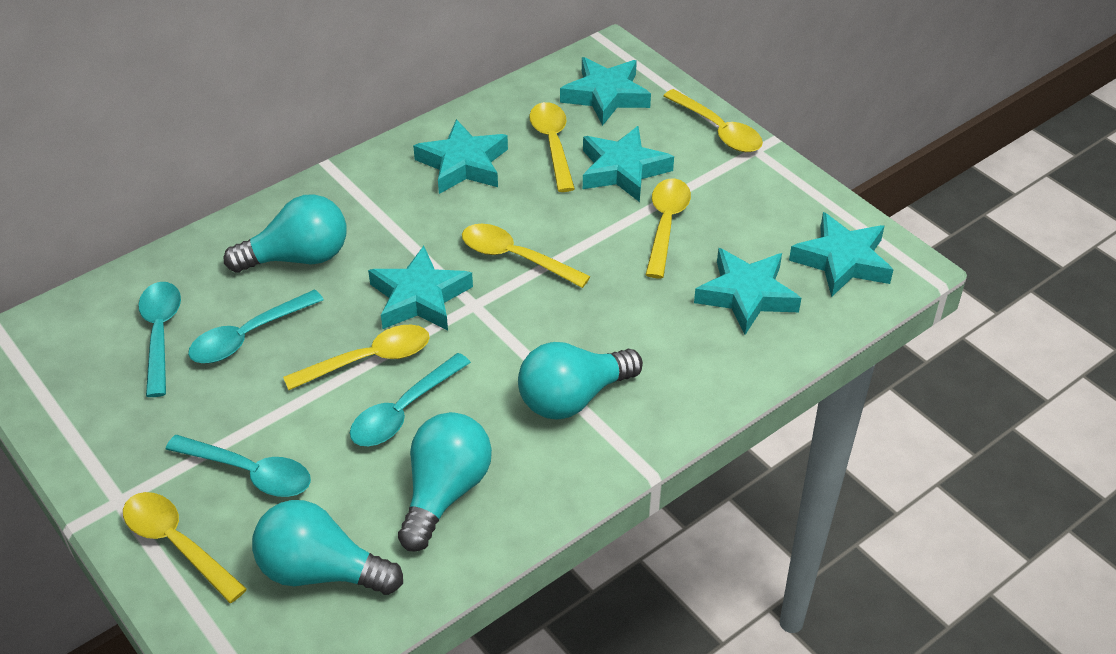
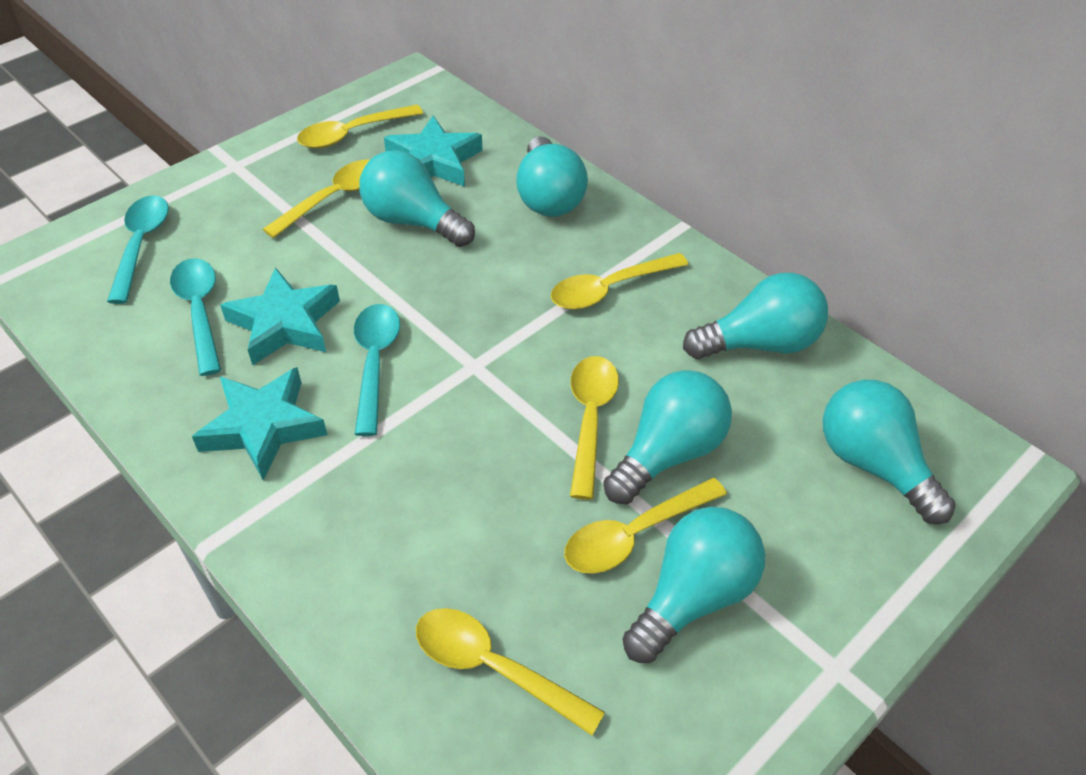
turquoise light bulb: [224,194,346,273] [252,500,403,595] [398,412,492,552] [518,342,643,419] = 4 -> [359,150,475,247] [516,136,588,217] [603,370,732,504] [622,507,765,663] [683,273,828,359] [823,380,956,524] = 6
turquoise spoon: [138,282,181,397] [166,435,311,497] [188,289,324,363] [350,353,471,446] = 4 -> [107,195,169,304] [170,258,221,376] [354,304,400,436] = 3
turquoise star: [368,246,473,331] [413,119,508,194] [560,57,651,126] [583,126,674,202] [694,248,801,335] [789,212,894,297] = 6 -> [192,367,327,480] [220,267,340,366] [384,116,483,187] = 3

